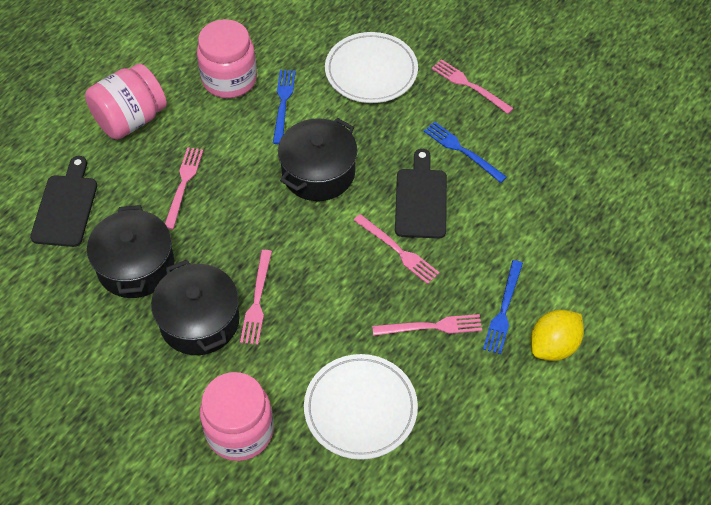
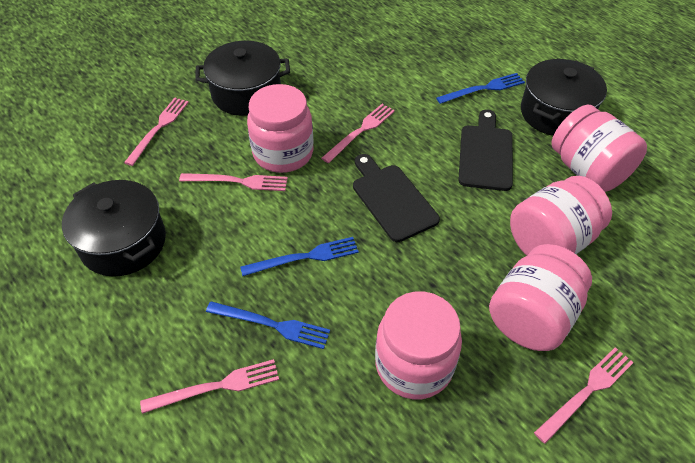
pink jar: [85,63,167,140] [197,19,257,98] [200,372,274,461] = 3 -> [247,84,314,173] [375,291,462,399] [489,244,592,351] [510,176,612,256] [551,104,647,192] = 5
white plate: [304,354,418,460] [325,32,418,103] = 2 -> none = 0
yellow lemon: [531,310,584,361] = 1 -> none = 0

